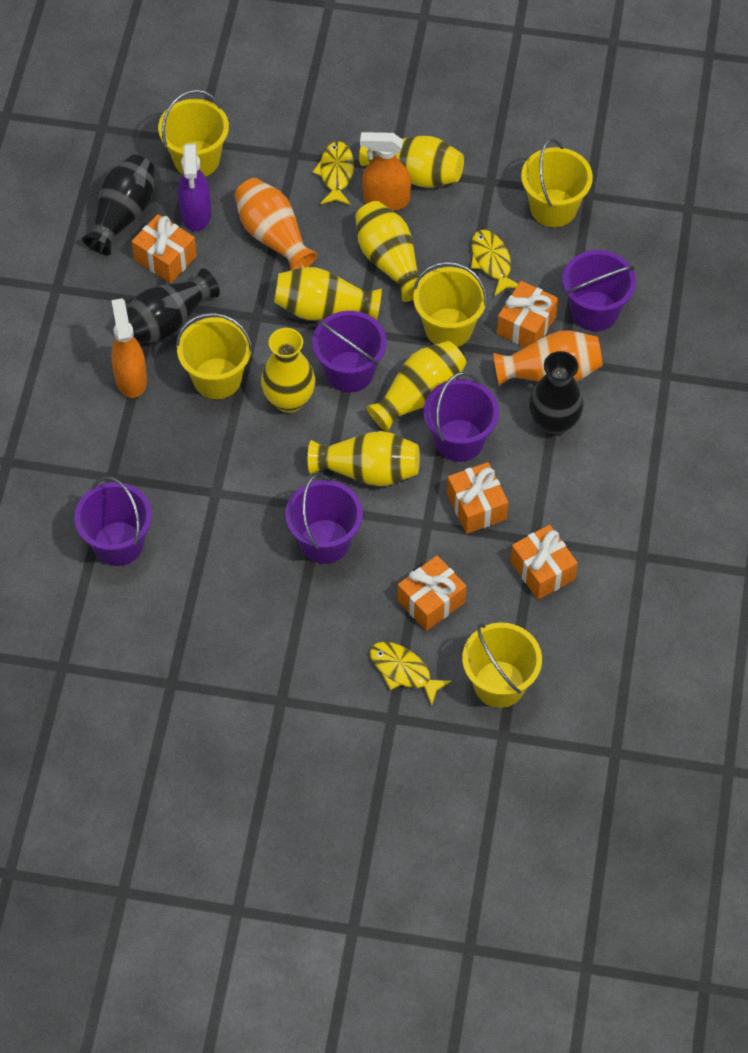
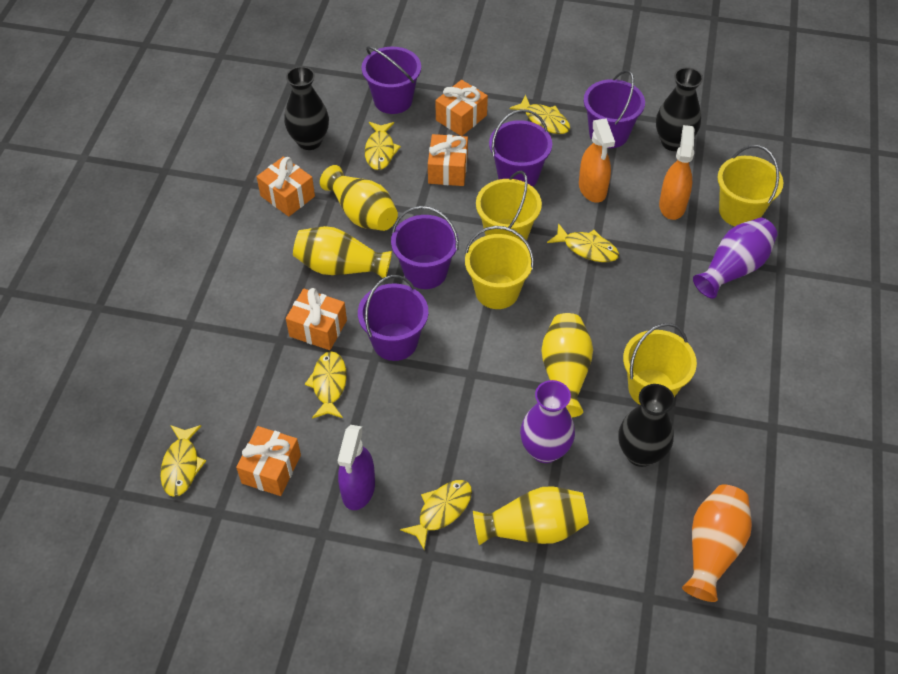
orange vase: [234,178,318,270] [493,330,603,385] = 2 -> [682,484,752,602] = 1
purple vase: none = 0 -> [520,380,575,463] [693,218,778,299] = 2
yellow bucket: [158,90,229,176] [176,313,253,399] [413,261,488,347] [462,623,542,708] [521,139,593,227] = 5 -> [465,226,534,309] [476,171,542,242] [623,323,697,405] [718,145,783,226] = 4
yellow fish: [312,141,354,205] [370,642,452,706] [471,230,518,297] = 3 -> [160,425,206,497] [305,351,347,419] [365,122,401,170] [400,480,472,550] [510,95,570,134] [547,223,619,262] = 6
yellow vase: [261,328,315,413] [274,267,382,320] [308,431,420,486] [355,201,419,302] [359,136,464,188] [366,341,466,432] = 6 -> [293,226,392,278] [320,165,398,231] [473,486,589,545] [541,313,593,418] = 4

